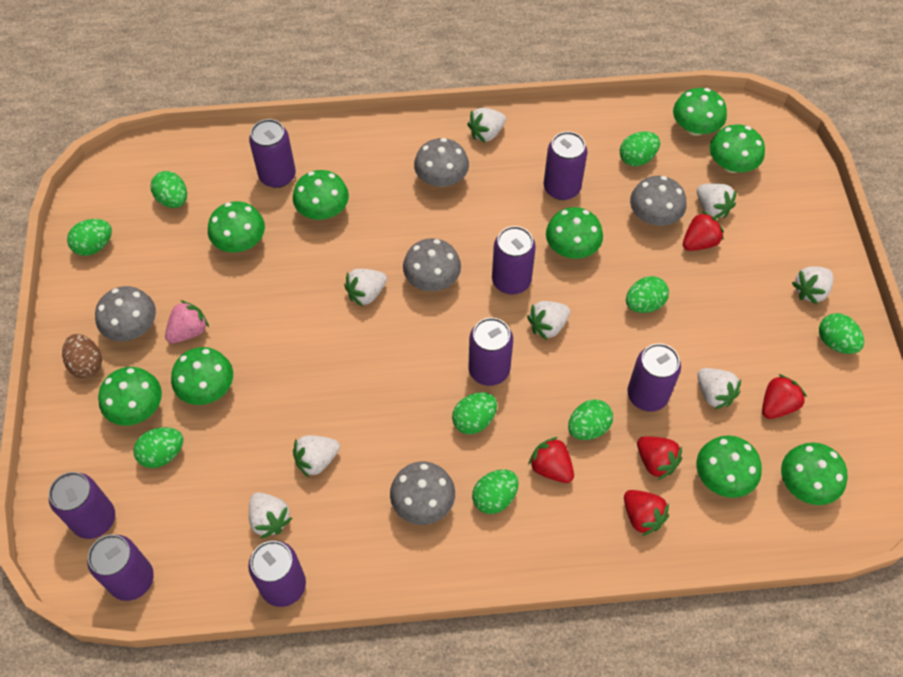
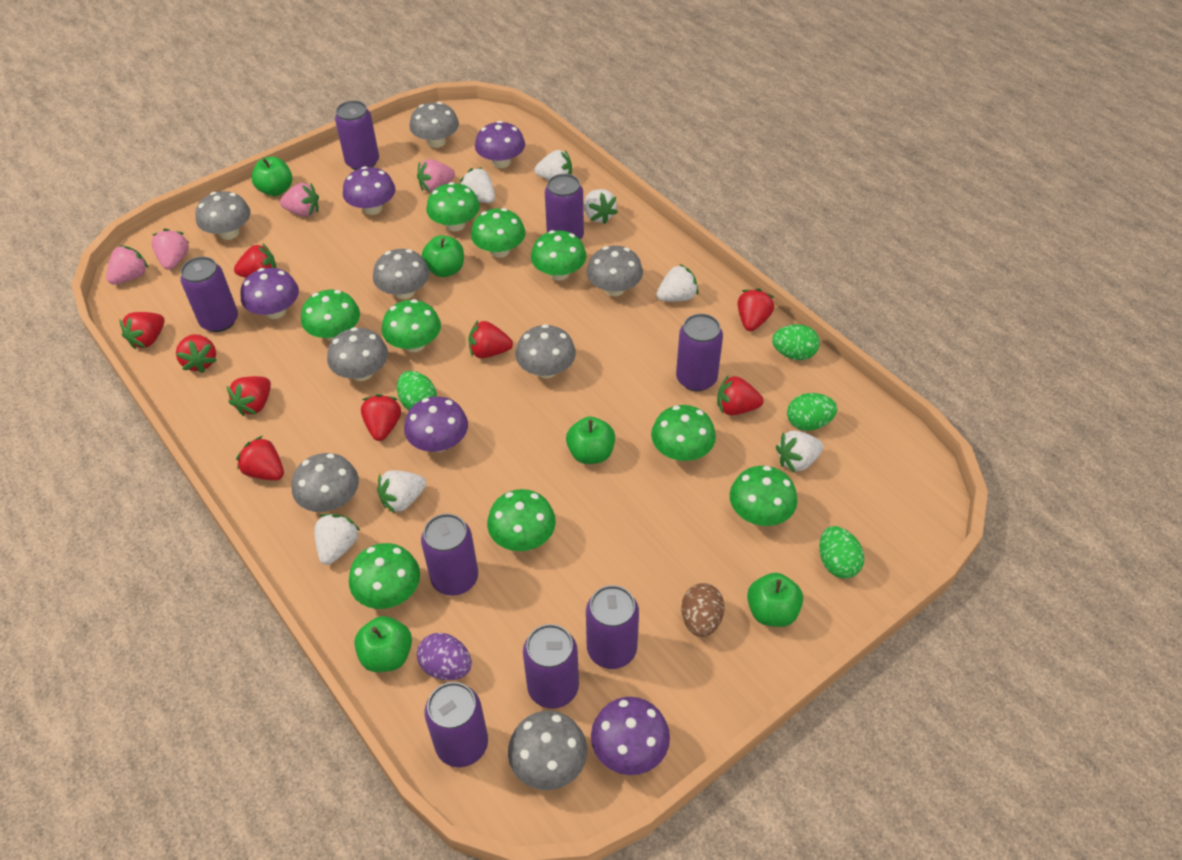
green apple: none = 0 -> [251,157,292,196] [354,616,412,672] [422,235,464,277] [566,416,615,464] [747,573,803,627] = 5
green egg: [67,219,112,256] [134,427,183,468] [151,171,187,208] [452,392,497,435] [472,469,519,514] [568,400,613,440] [620,131,660,166] [626,276,669,313] [819,313,864,354] = 9 -> [397,371,437,411] [772,324,820,360] [787,393,837,431] [819,526,864,579] = 4
grey mushroom: [95,286,156,341] [390,462,455,525] [403,238,461,291] [414,138,469,187] [630,176,687,226] = 5 -> [195,191,251,240] [292,453,359,512] [327,327,388,381] [373,249,430,299] [409,102,459,148] [508,711,587,790] [516,324,576,378] [587,246,643,296] = 8
pink strawberry: [165,300,209,343] = 1 -> [106,245,148,284] [152,229,189,270] [280,183,319,217] [417,159,455,193] = 4
purple egg: none = 0 -> [417,633,472,680] = 1
purple mushroom: none = 0 -> [240,268,299,319] [343,166,395,215] [404,396,468,452] [475,121,525,168] [591,697,670,775] = 5
red strawberry: [528,437,574,483] [624,490,669,536] [637,436,682,480] [683,211,724,251] [762,374,807,419] = 5 -> [119,312,165,349] [176,334,217,373] [227,376,271,416] [234,244,277,278] [236,436,284,480] [361,394,401,441] [468,320,513,358] [717,375,764,415] [737,288,774,331] = 9
white strawberry: [249,492,292,539] [293,435,340,478] [344,269,387,307] [467,108,506,143] [527,301,570,340] [697,183,737,218] [697,368,741,410] [792,266,833,304] = 8 -> [315,514,360,565] [377,470,426,513] [460,167,495,203] [534,150,572,180] [584,189,618,224] [656,264,699,301] [776,431,824,473] = 7

